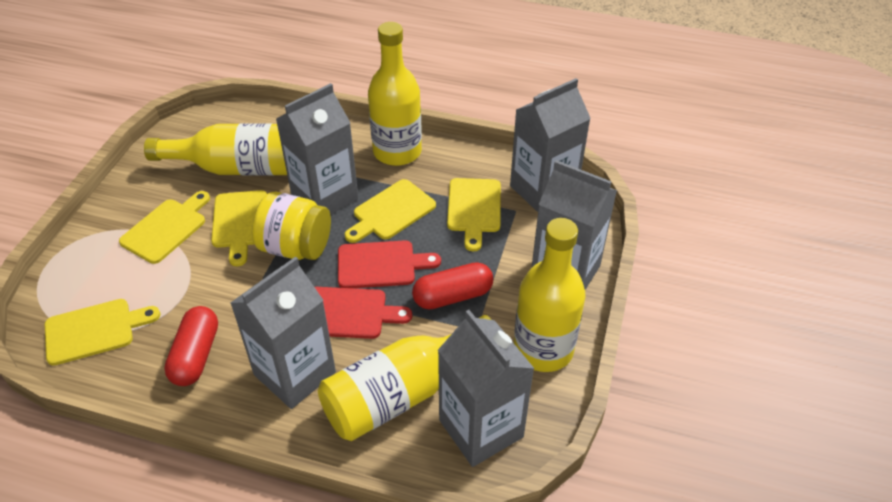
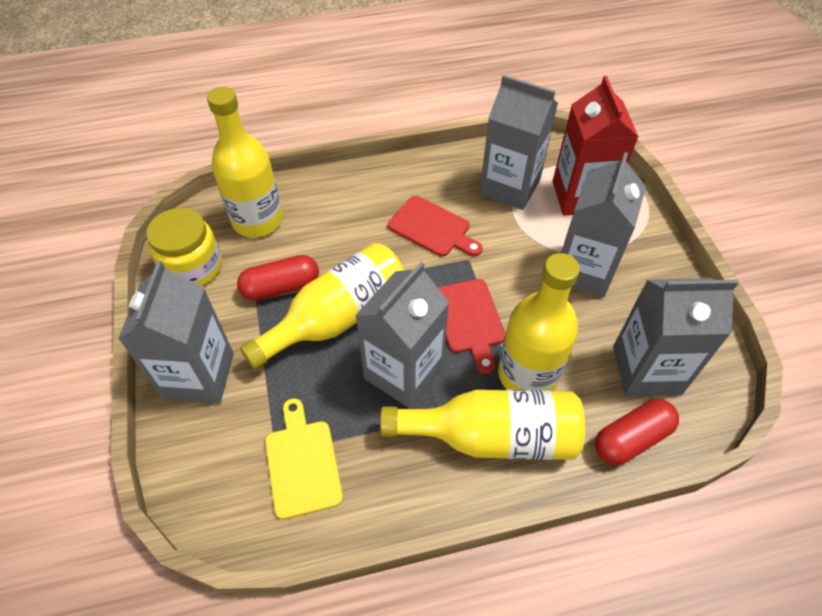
red carton: none = 0 -> [553,76,639,216] = 1
yellow cutting board: [45,299,160,366] [119,191,210,264] [211,190,267,266] [345,179,436,243] [447,178,501,251] = 5 -> [265,398,343,520] = 1

